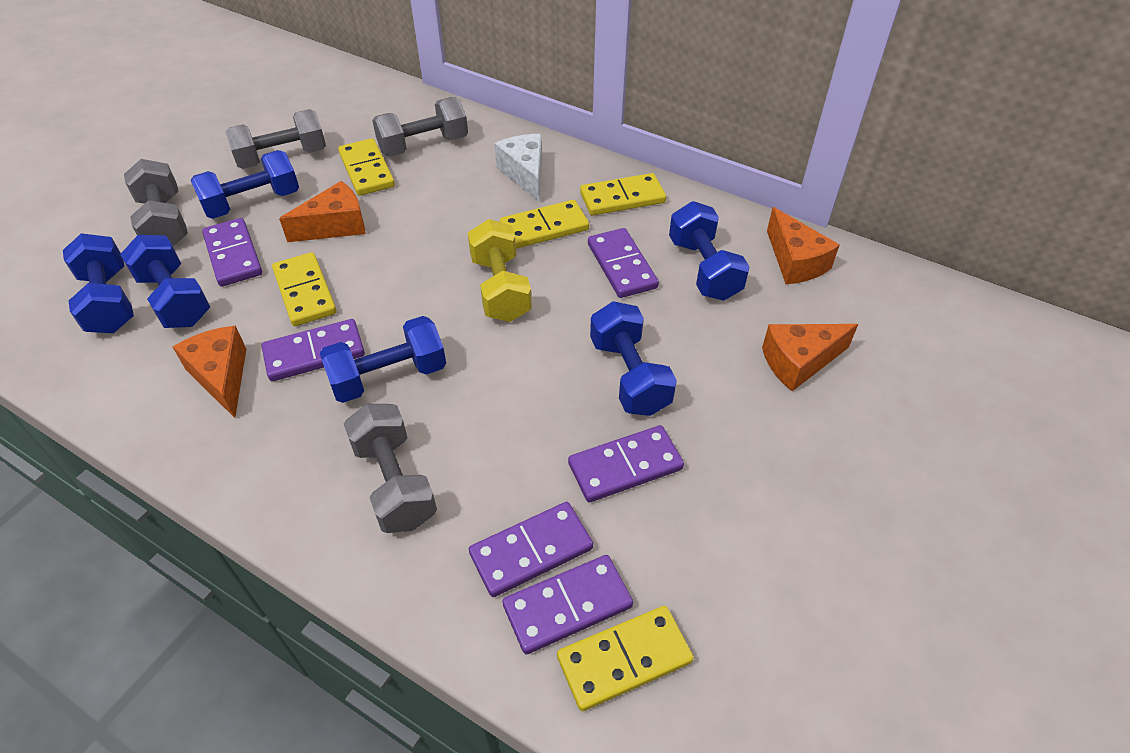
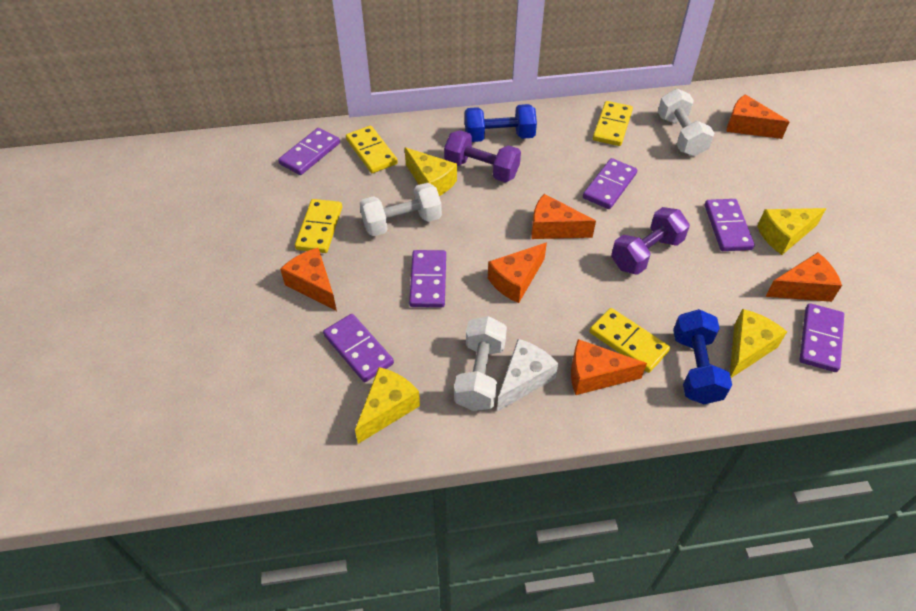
blue dumbbell: [63,233,134,333] [120,235,210,328] [191,150,299,219] [319,316,446,403] [590,301,677,416] [669,201,750,301] = 6 -> [465,104,537,142] [673,309,732,404] = 2
grey dumbbell: [124,159,188,246] [225,109,326,169] [344,404,437,533] [372,97,468,157] = 4 -> none = 0
orange cheese: [173,326,246,418] [279,181,366,242] [762,324,858,391] [767,207,840,284] = 4 -> [280,248,337,311] [488,243,547,303] [531,194,596,239] [571,339,647,395] [726,94,790,139] [765,252,842,302] = 6
purple dumbbell: none = 0 -> [444,130,521,182] [611,207,690,275] = 2
white dumbbell: none = 0 -> [360,183,442,236] [454,316,507,411] [658,89,714,156] = 3
yellow cheese: none = 0 -> [355,367,420,444] [405,147,457,196] [730,309,787,378] [757,208,826,255] = 4
yellow domino: [272,252,337,326] [338,138,395,196] [500,200,589,249] [557,606,694,711] [580,173,666,216] = 5 -> [295,199,342,253] [346,126,398,173] [590,308,670,373] [593,101,633,146] = 4
yellow dumbbell: [468,219,532,322] = 1 -> none = 0

